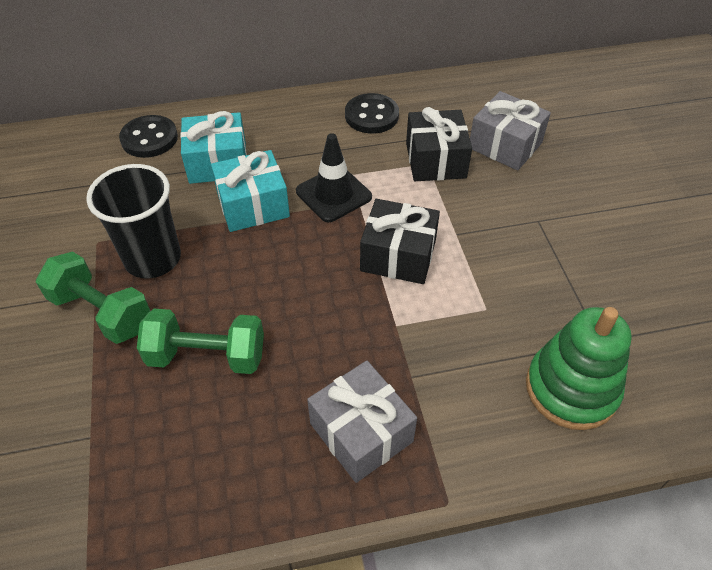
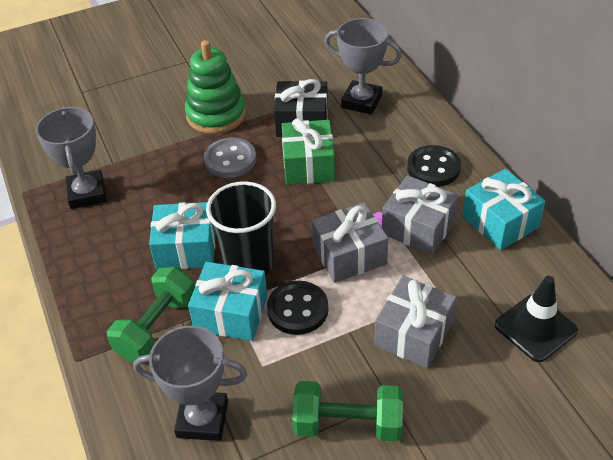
black gift: [360,199,440,284] [406,107,472,181] = 2 -> [274,79,328,137] = 1
green gift: none = 0 -> [282,119,335,185] = 1
grey button: none = 0 -> [204,138,256,178] = 1
grey gift: [307,361,417,483] [470,91,551,171] = 2 -> [312,202,388,283] [374,276,457,368] [382,175,459,255] = 3
grey trophy: none = 0 -> [36,107,107,209] [133,325,248,441] [324,18,402,115] = 3
turquoise gift: [180,111,247,184] [211,150,290,232] = 2 -> [149,202,215,270] [188,262,268,341] [462,169,546,250] = 3

